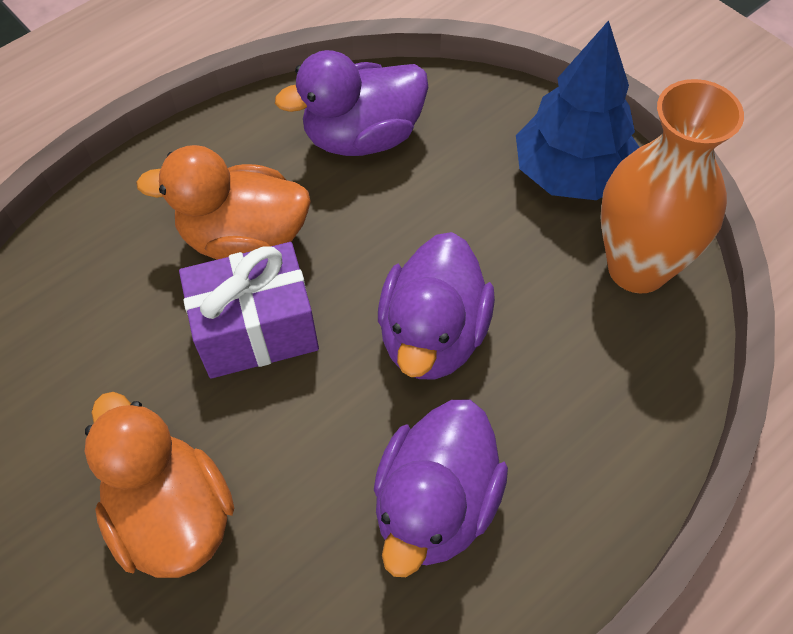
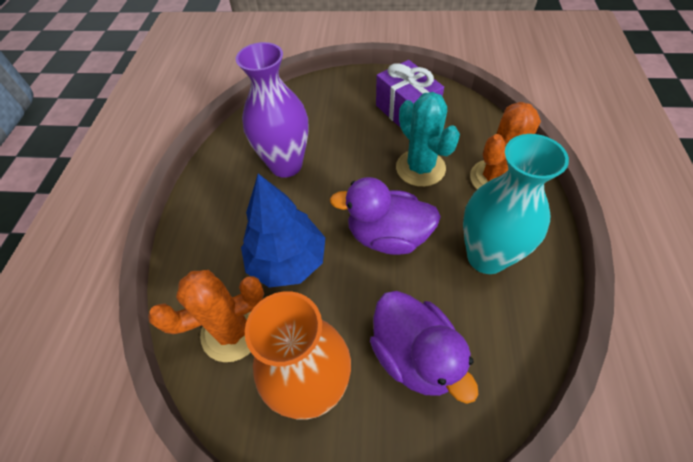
orange cactus: none = 0 -> [148,270,264,362] [470,102,541,189] = 2
orange duck: [85,392,234,578] [136,145,311,260] = 2 -> none = 0
purple duck: [275,50,428,156] [374,400,508,577] [378,232,495,380] = 3 -> [330,177,441,255] [370,291,478,404] = 2
purple vase: none = 0 -> [236,42,308,178] = 1
turquoise cactus: none = 0 -> [396,92,460,187] = 1
turquoise vase: none = 0 -> [463,134,569,274] = 1

